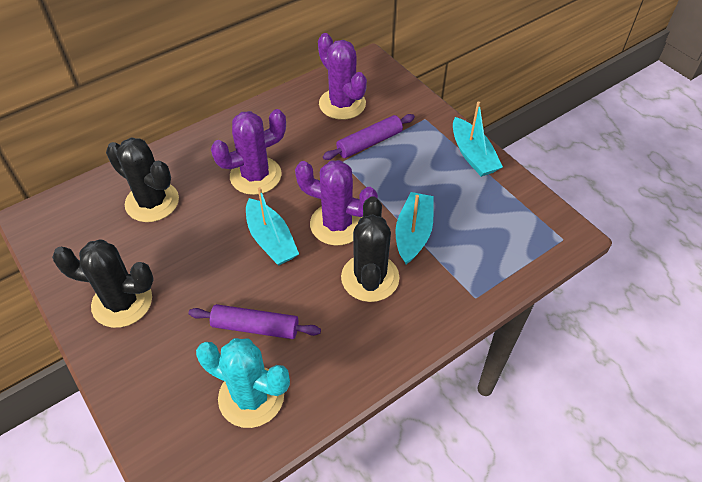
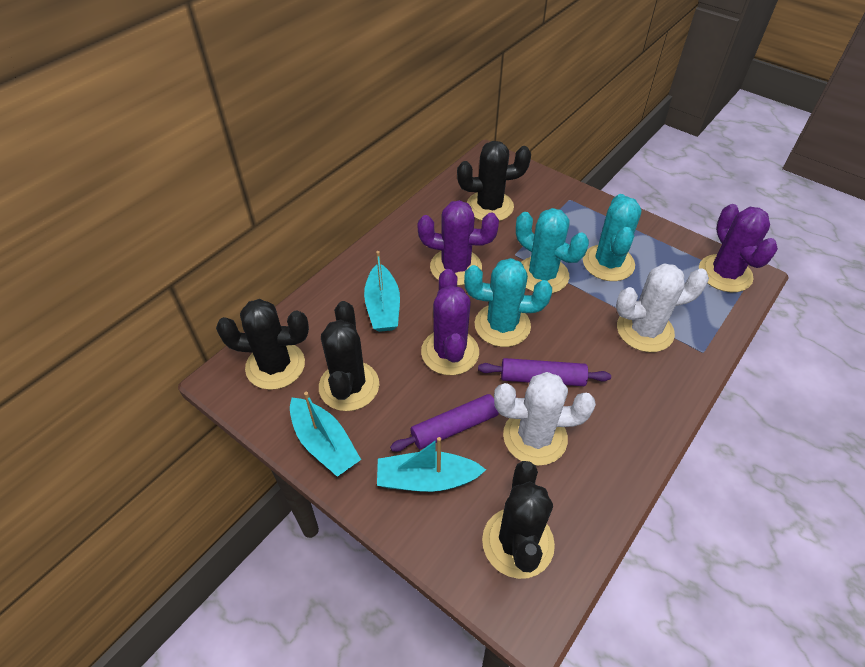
black cactus: [52,239,154,328] [106,137,179,222] [341,196,400,302] = 3 -> [216,299,309,390] [319,301,379,411] [457,141,531,221] [482,461,555,579] = 4
turquoise cactus: [196,338,290,428] = 1 -> [464,258,552,347] [516,208,589,293] [583,194,642,281] = 3
white cactus: none = 0 -> [494,372,596,466] [616,263,709,352] = 2

